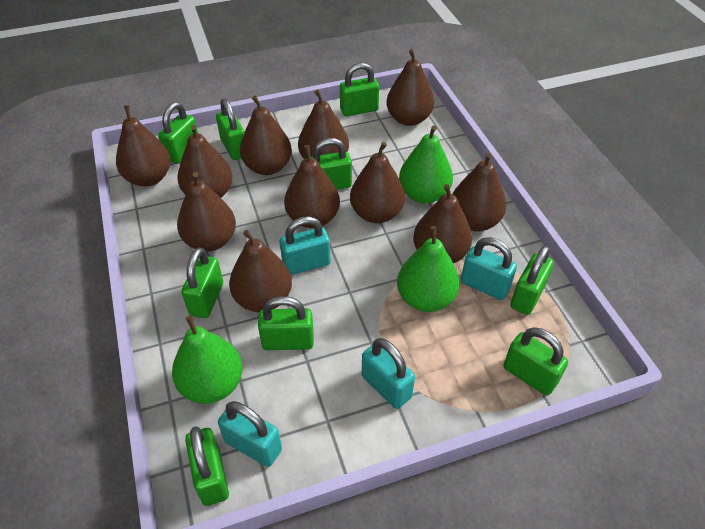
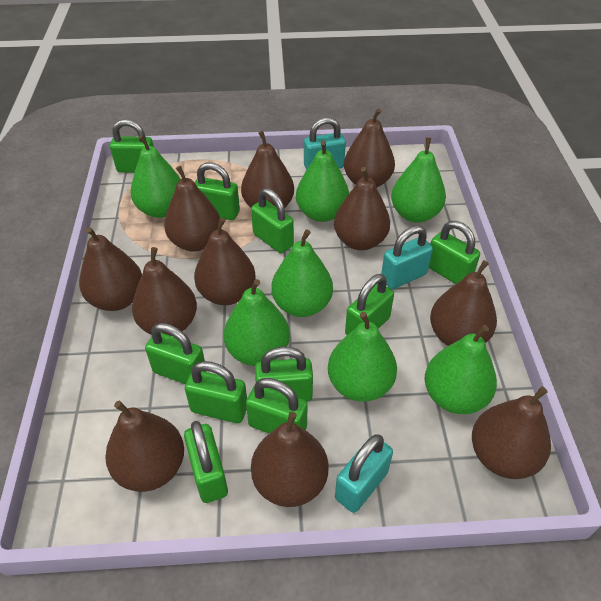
green padlock: [158,102,198,164] [181,247,223,318] [185,426,229,506] [216,99,245,160] [258,296,314,350] [311,138,352,190] [340,63,379,116] [503,327,568,396] [510,246,554,315] = 9 -> [110,119,154,173] [145,323,207,384] [184,421,228,503] [185,361,247,423] [194,163,240,220] [246,378,307,433] [251,188,294,253] [255,346,313,402] [345,274,394,335] [429,221,480,284] = 10
green pear: [172,315,243,404] [397,226,460,312] [399,125,453,204] = 3 -> [130,135,180,218] [224,279,290,366] [271,229,333,317] [296,141,349,222] [328,312,397,402] [391,137,446,223] [425,325,497,414] = 7
turquoise padlock: [218,401,282,467] [280,216,331,275] [362,338,415,409] [461,237,517,300] = 4 -> [304,117,346,170] [335,435,393,513] [381,226,433,289] = 3

